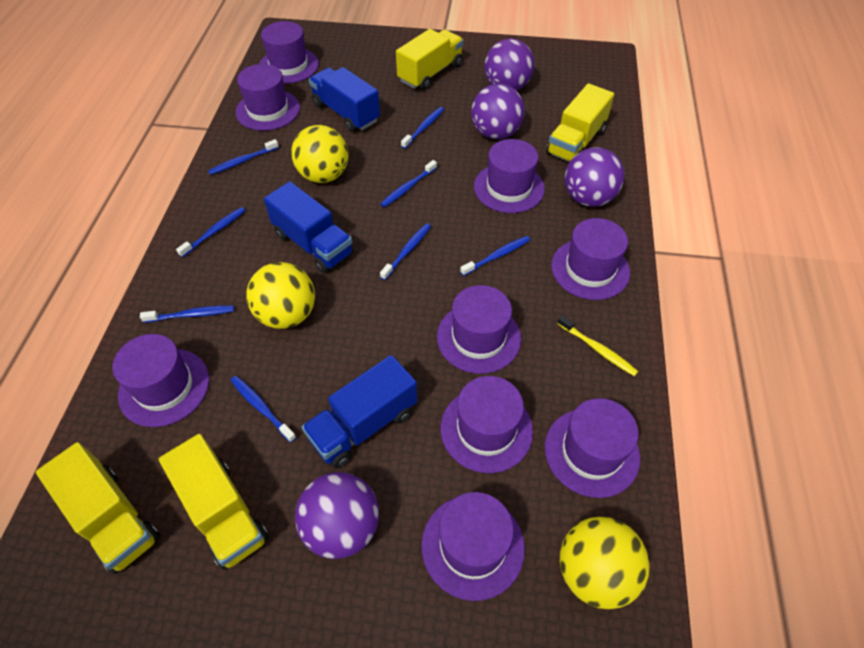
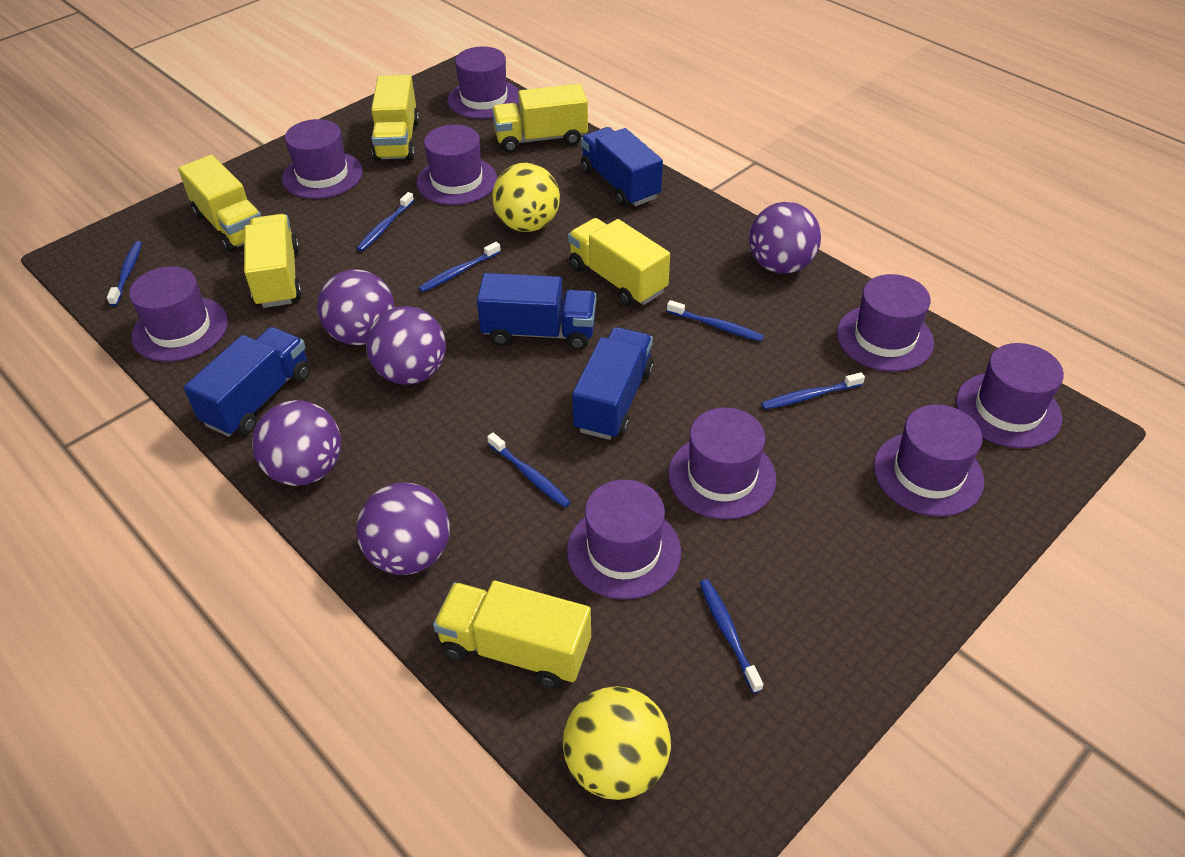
blue toothbrush: [140,305,234,323] [176,207,245,257] [208,139,279,175] [230,376,296,443] [380,223,431,280] [381,160,437,207] [401,107,444,149] [460,236,530,276] = 8 -> [107,241,142,306] [357,192,414,251] [418,242,501,292] [487,433,571,508] [667,300,764,341] [700,579,763,693] [761,372,865,410] = 7
blue truck: [264,182,354,273] [302,355,417,468] [309,67,380,132] = 3 -> [183,327,310,437] [477,273,596,350] [572,327,654,440] [581,127,663,207] = 4
purple ball: [295,472,379,559] [471,83,525,139] [484,38,534,90] [565,147,624,207] = 4 -> [252,400,341,486] [317,269,394,345] [356,483,450,575] [366,306,446,385] [749,202,821,274] = 5
yellow ball: [246,262,315,329] [291,125,348,183] [560,517,650,609] = 3 -> [492,163,560,232] [563,686,671,800] = 2
yellow toothbrush: [557,315,638,376] = 1 -> none = 0
yellow truck: [36,442,160,574] [159,434,269,570] [396,29,464,90] [546,83,614,162] = 4 -> [178,155,261,252] [244,214,302,308] [371,75,419,161] [433,581,591,688] [492,84,588,153] [568,218,670,307] = 6

